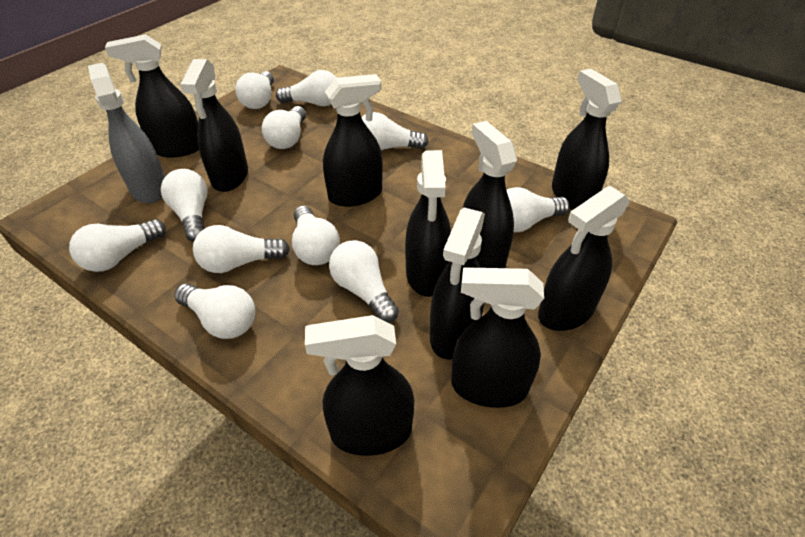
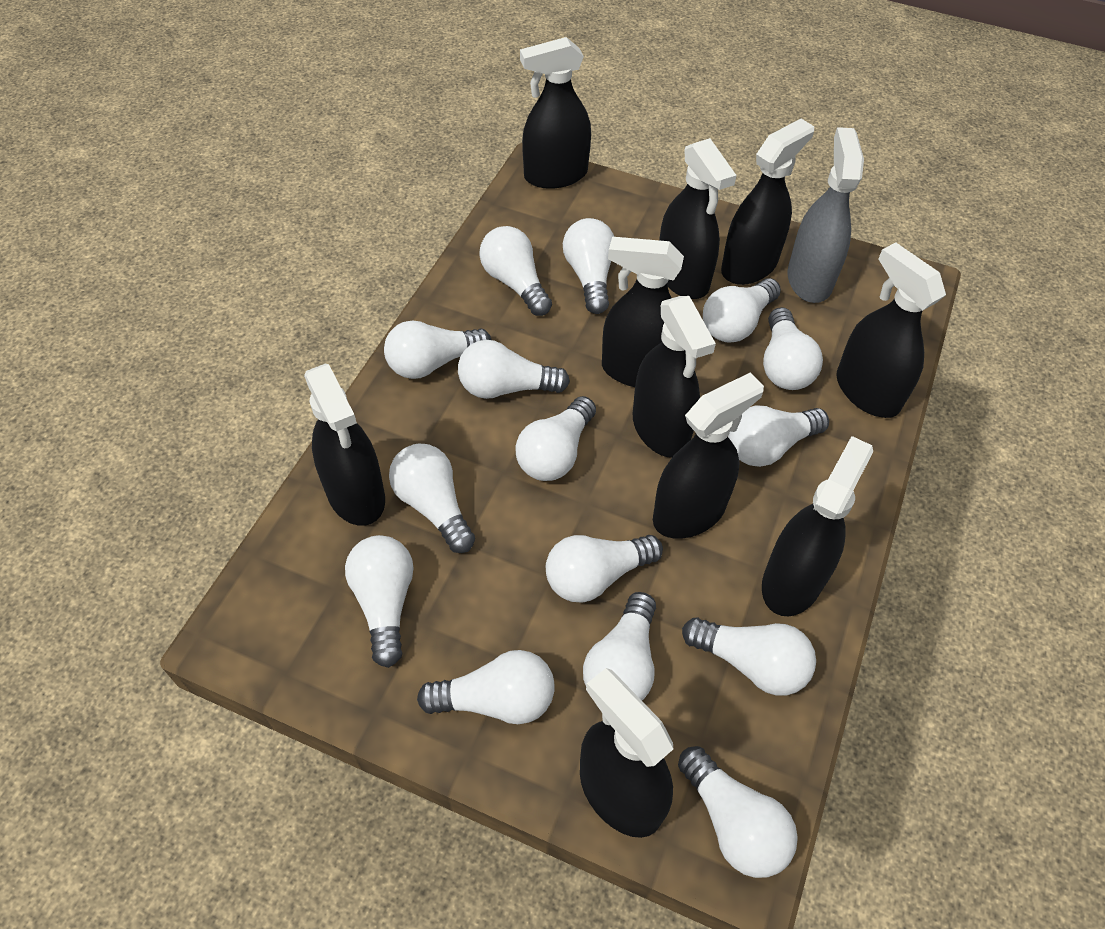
white light bulb: [69,219,166,272] [161,169,207,242] [174,284,255,339] [193,225,290,273] [235,71,274,109] [262,106,306,149] [276,70,336,106] [292,206,340,265] [329,240,399,323] [361,112,429,150] [506,187,569,232] = 11 -> [345,535,414,668] [384,321,492,379] [389,444,475,553] [417,650,555,724] [458,340,570,399] [479,226,552,316] [516,396,596,481] [546,535,663,603] [563,218,614,314] [583,592,656,700] [678,746,798,878] [682,617,816,696] [703,278,781,342] [728,405,829,467] [763,307,823,390] = 15

